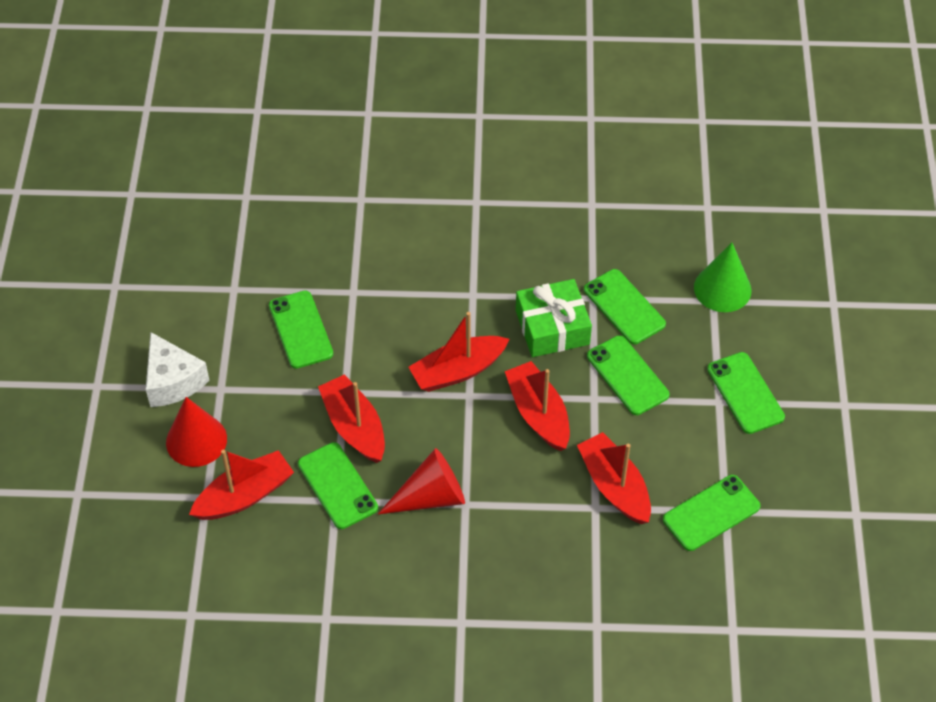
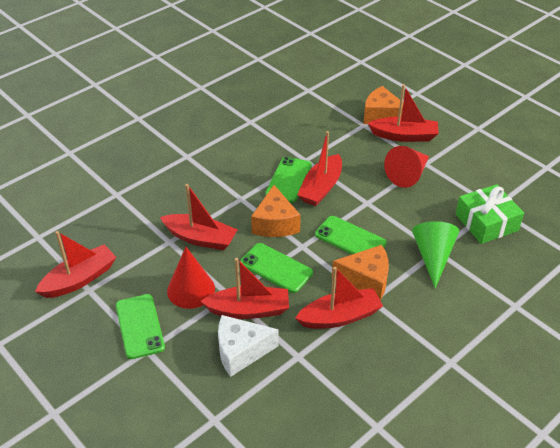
green phone: [269,290,333,369] [298,442,378,529] [584,269,666,344] [587,335,670,415] [663,475,760,551] [707,352,785,434] = 6 -> [116,294,165,359] [240,243,313,293] [265,157,312,203] [315,216,387,254] = 4
orange cheese: none = 0 -> [251,185,301,237] [332,245,389,300] [363,86,404,124] = 3
red boat: [189,450,294,520] [318,374,385,463] [408,312,509,392] [505,361,570,451] [577,432,651,524] = 5 -> [35,231,116,298] [160,184,237,250] [200,258,289,319] [295,267,383,329] [297,131,342,206] [368,84,439,142] = 6

